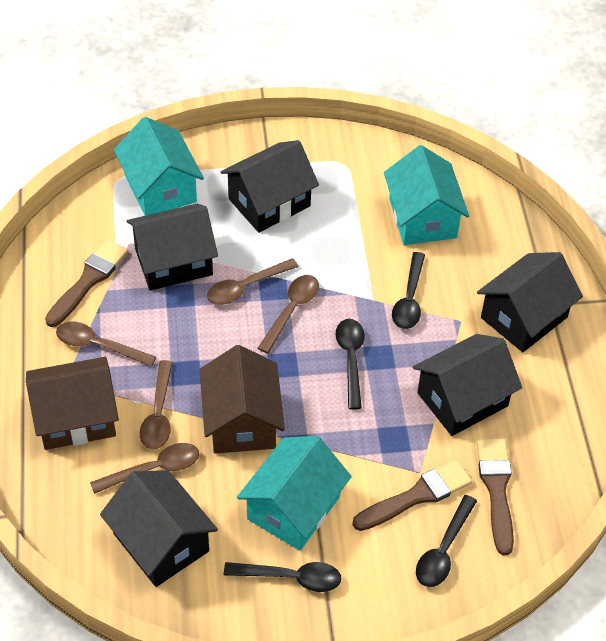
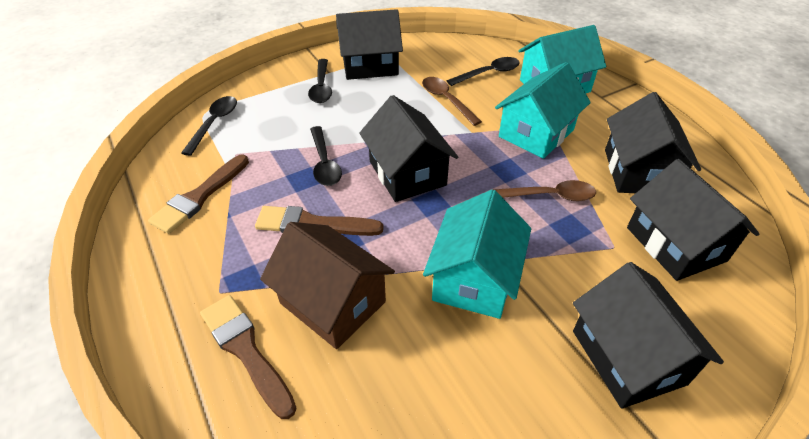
brown house: [26,357,119,450] [199,345,285,454] = 2 -> [260,222,395,349] = 1
brown spoon: [56,322,156,367] [90,443,199,494] [140,360,173,449] [207,258,299,305] [257,275,319,354] = 5 -> [422,77,482,126] [493,180,596,201] = 2

